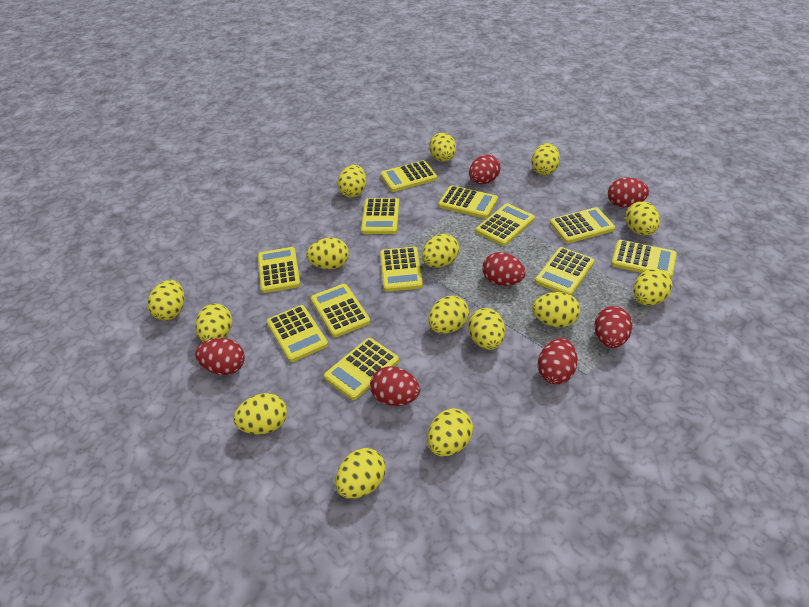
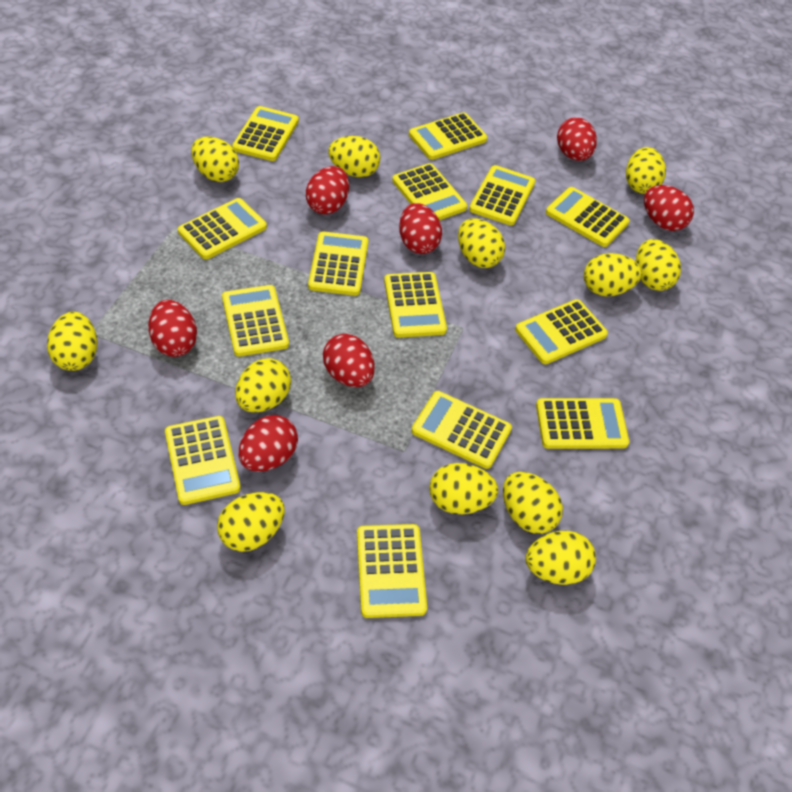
yellow calculator: [258,247,300,293] [267,305,328,362] [311,284,370,337] [324,338,399,400] [361,198,399,234] [380,247,423,292] [381,160,437,192] [438,185,498,219] [476,203,535,246] [535,247,595,296] [550,207,615,243] [611,240,677,278] = 12 -> [165,416,241,505] [178,198,267,260] [222,285,289,357] [232,106,299,161] [308,231,368,296] [357,524,427,618] [384,272,447,338] [392,163,467,220] [409,112,487,160] [412,391,512,469] [469,165,535,226] [515,299,608,364] [536,398,629,449] [546,187,630,247] = 14
yellow egg: [147,280,184,321] [195,304,232,342] [233,393,287,434] [306,238,349,269] [335,448,386,499] [338,165,366,198] [422,234,459,268] [427,408,473,457] [428,296,469,334] [429,133,456,162] [468,308,505,350] [531,143,560,175] [532,292,580,328] [626,201,660,236] [633,269,672,306] = 15 -> [47,312,98,371] [191,137,239,182] [217,492,285,552] [235,358,291,413] [328,136,381,177] [429,463,499,514] [458,218,505,268] [503,472,563,534] [526,531,596,585] [584,253,642,296] [626,147,666,194] [636,239,681,291] = 12

